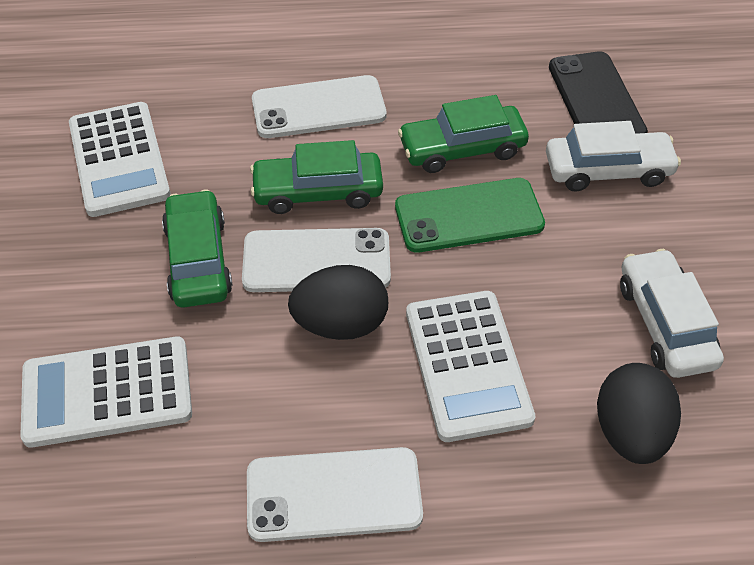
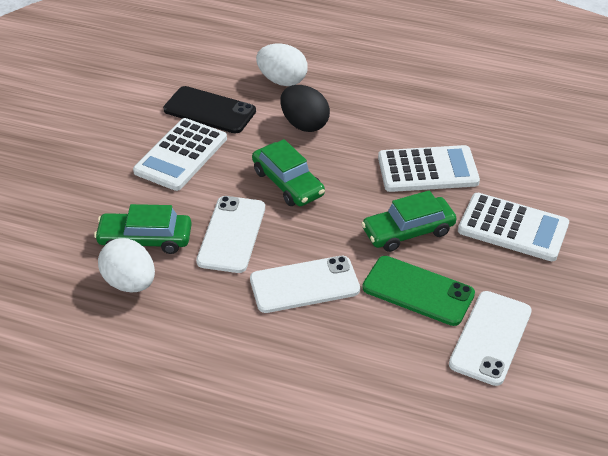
black egg: [288,265,388,340] [597,363,681,464] = 2 -> [280,85,330,132] = 1
white car: [546,121,681,192] [620,249,724,378] = 2 -> none = 0
white egg: none = 0 -> [98,238,155,292] [256,43,308,86] = 2

